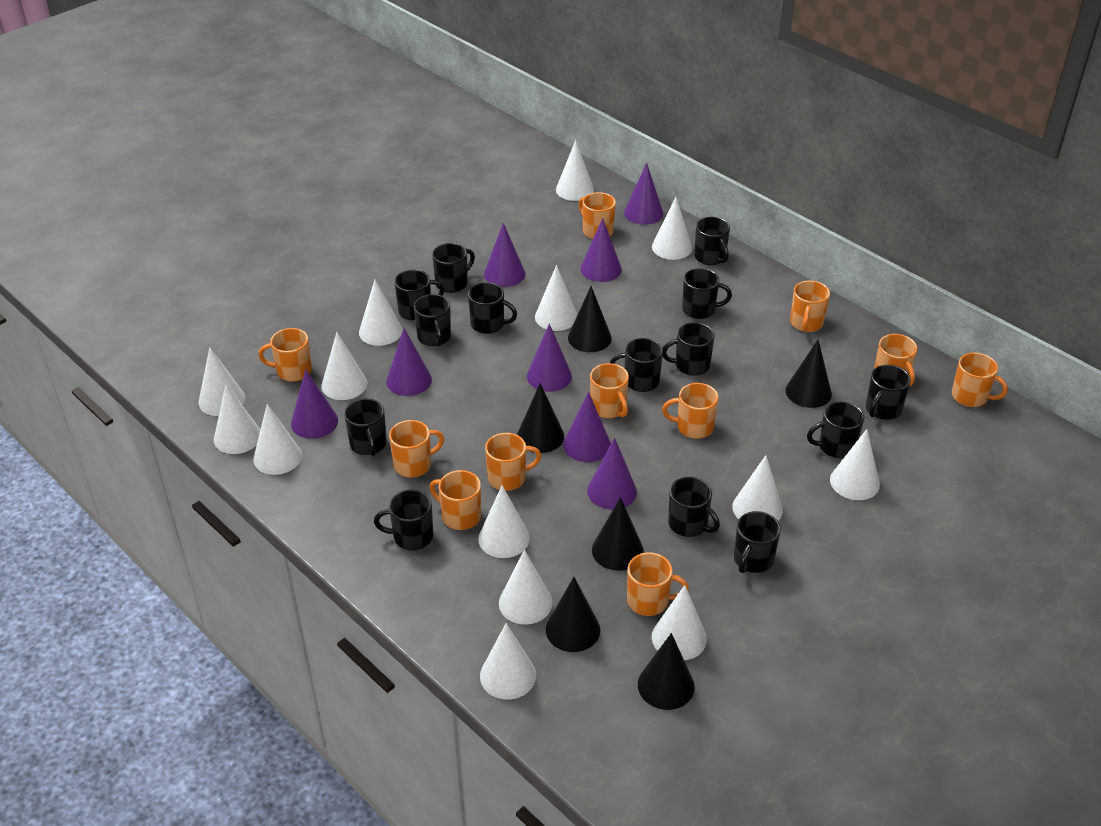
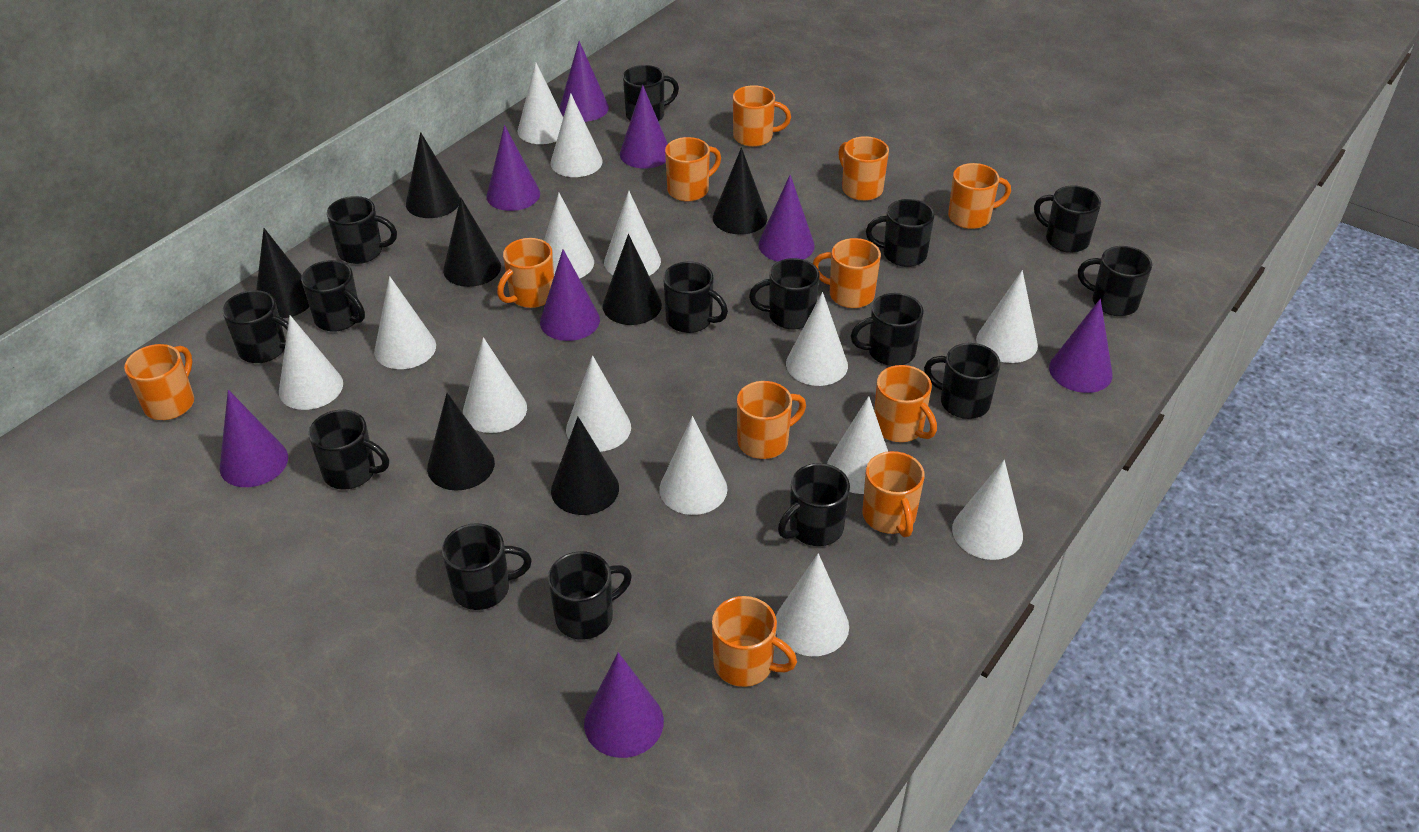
black cone: [517,383,564,453] [546,577,600,652] [568,286,612,352] [592,497,644,571] [638,633,695,710] [785,340,832,408] = 6 -> [256,228,309,318] [406,132,460,218] [427,393,495,491] [443,197,501,287] [551,417,619,515] [603,234,662,325] [713,147,767,235] = 7
black mug: [344,399,387,456] [374,490,433,550] [394,270,444,321] [414,294,451,346] [432,243,475,293] [468,282,517,334] [610,338,663,392] [662,322,715,376] [668,477,720,537] [682,268,732,319] [694,217,730,265] [734,511,781,573] [807,402,864,458] [866,365,911,420] = 14 -> [223,290,288,363] [301,260,365,332] [308,410,389,489] [327,196,397,264] [442,523,532,610] [548,551,632,640] [623,65,679,121] [663,261,728,333] [749,258,820,329] [778,463,850,546] [851,293,923,366] [866,199,935,267] [924,343,1000,419] [1034,185,1101,253] [1078,246,1152,316] = 15

